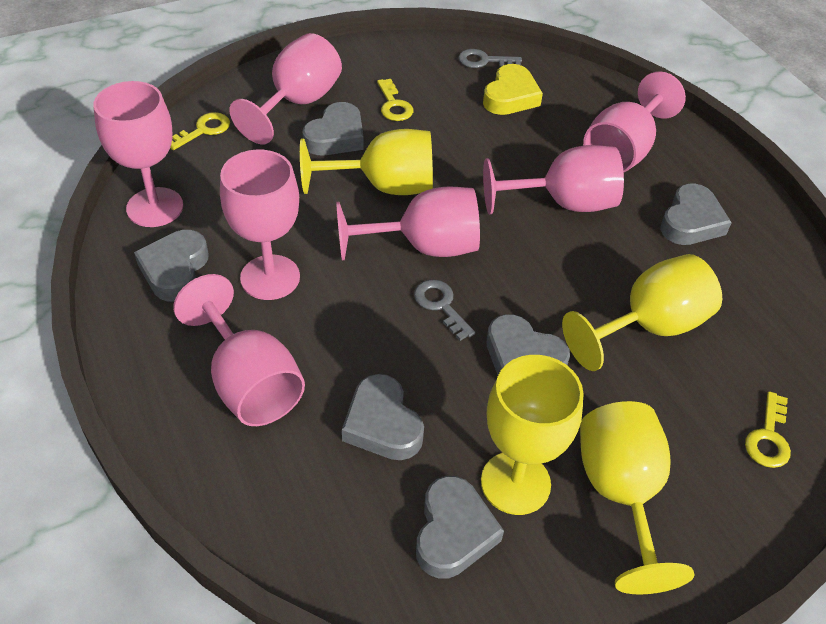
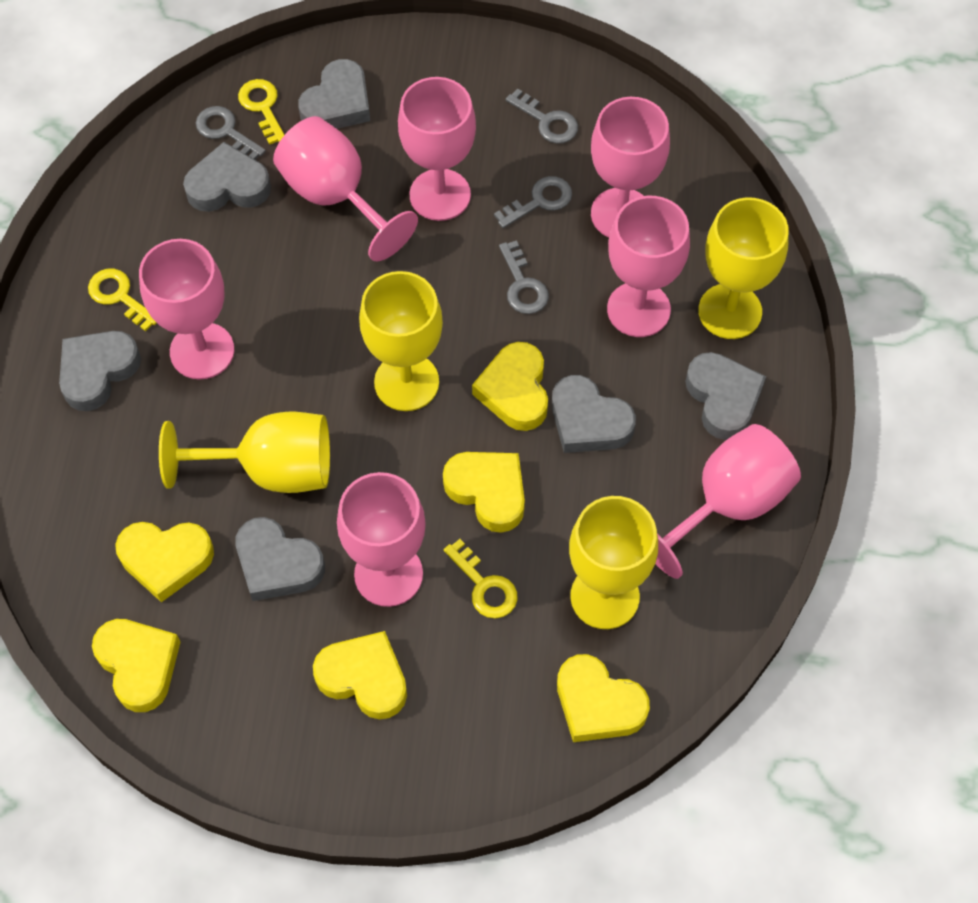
grey key: [414,279,476,341] [458,49,522,68] = 2 -> [196,106,266,160] [494,176,572,228] [499,240,549,314] [506,88,578,144] = 4
yellow heart: [483,64,543,115] = 1 -> [92,619,180,712] [115,522,214,602] [313,631,407,719] [443,452,525,533] [472,342,548,431] [557,654,650,742] = 6

